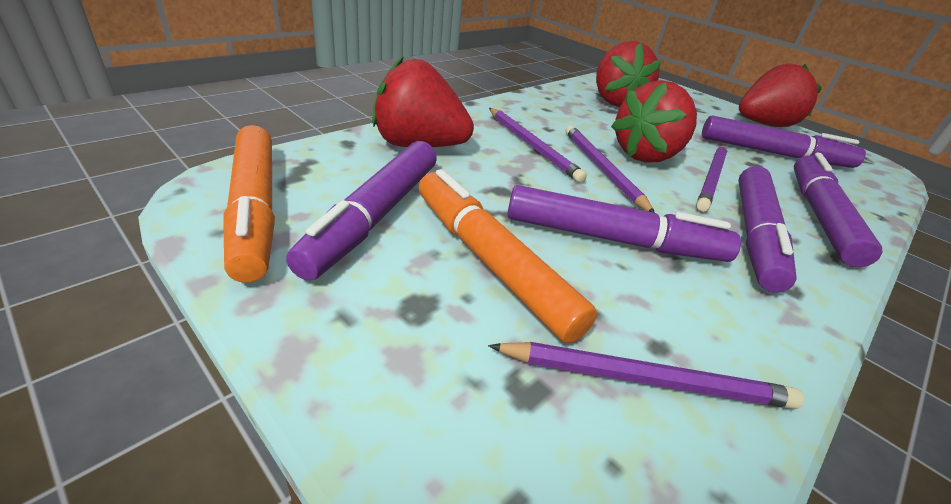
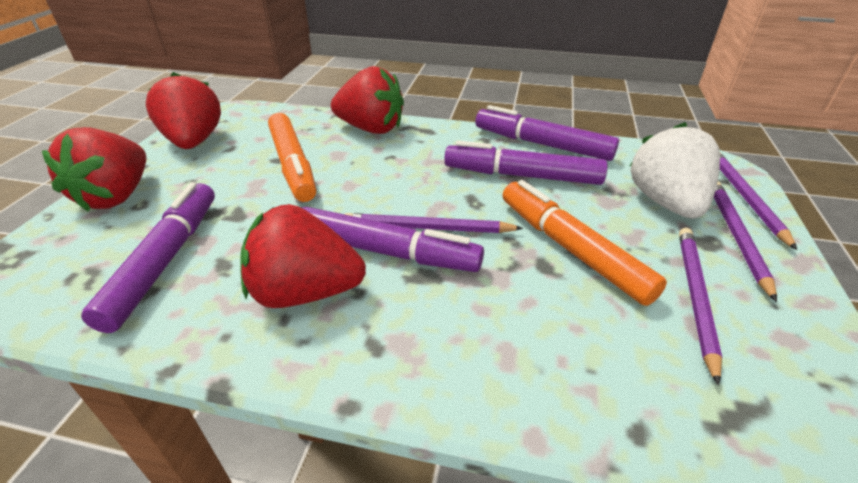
purple marker: [286,141,437,281] [507,185,741,262] [702,115,866,168] [738,166,797,293] [794,152,882,268] = 5 -> [81,182,215,333] [302,207,484,272] [444,141,608,185] [475,105,619,161] = 4
white strawberry: none = 0 -> [630,122,720,218] = 1

